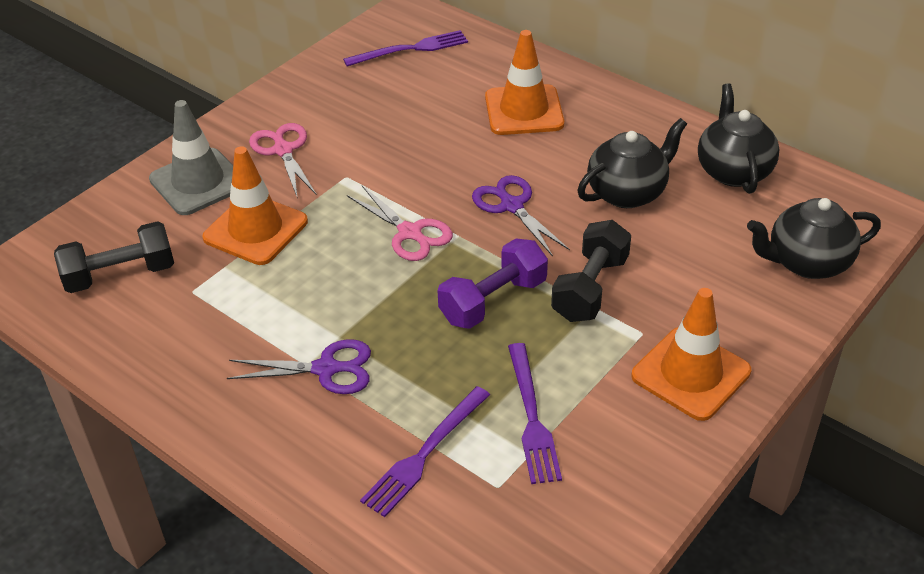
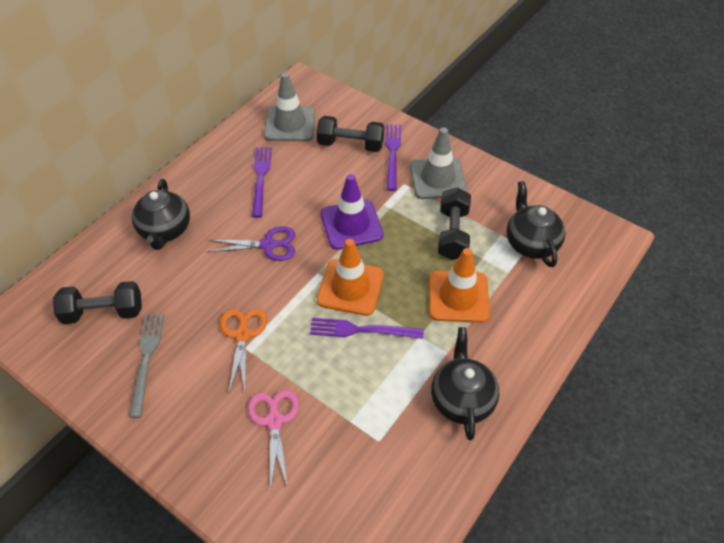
black dumbbell: [54,221,174,293] [551,220,631,322] = 2 -> [53,281,142,324] [316,116,384,152] [438,188,471,260] = 3
grey fork: none = 0 -> [129,314,164,418] = 1
grey traffic cone: [149,100,233,215] = 1 -> [264,73,315,141] [410,127,467,199] = 2
orange scissors: none = 0 -> [220,309,267,392] = 1
orange traffic cone: [202,146,308,265] [485,30,564,135] [631,288,751,421] = 3 -> [317,239,384,316] [429,248,490,323] = 2
pink scissors: [249,123,316,199] [347,186,453,261] = 2 -> [248,390,299,491] = 1
purple dumbbell: [438,238,548,329] = 1 -> none = 0
purple scissors: [227,339,371,394] [472,175,570,257] = 2 -> [207,226,295,261] = 1
purple traffic cone: none = 0 -> [320,174,384,250] = 1

